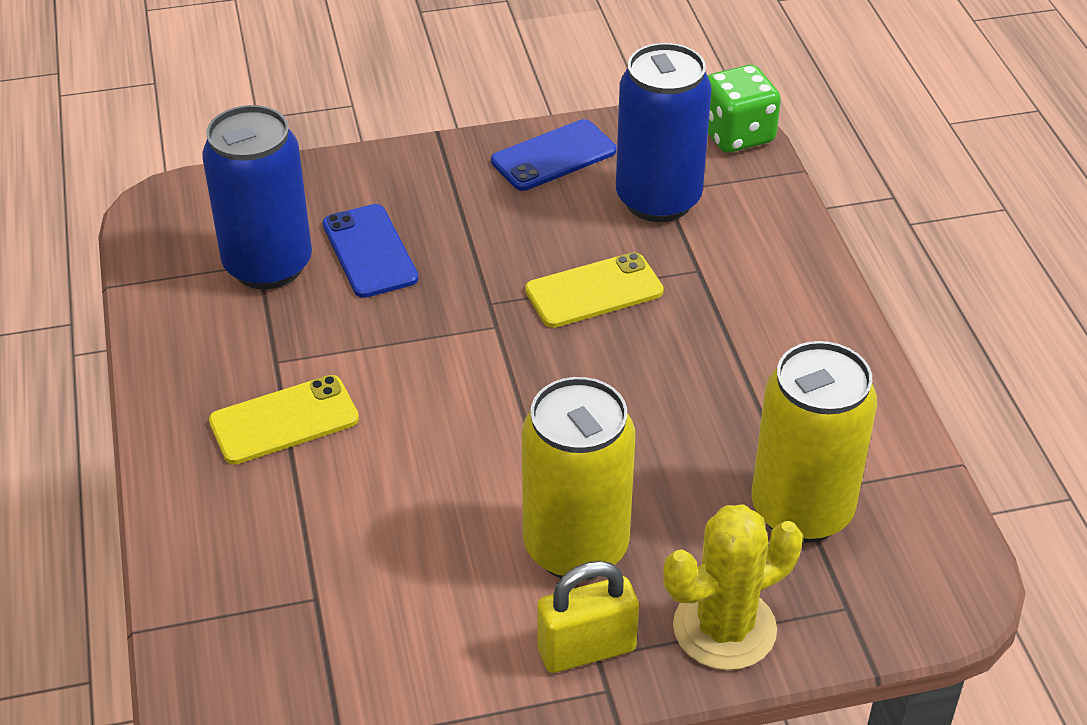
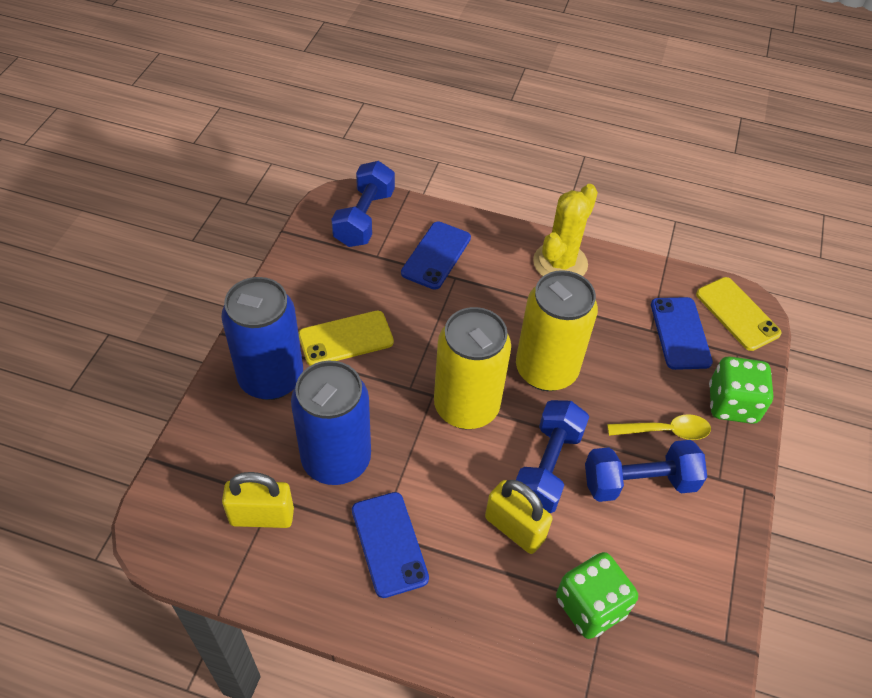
blue dumbbell: none = 0 -> [331,161,395,247] [516,400,589,513] [585,440,707,502] = 3
blue phone: [323,204,418,298] [491,119,616,191] = 2 -> [352,492,429,598] [401,221,471,290] [651,297,713,370] = 3
green dice: [708,65,781,153] = 1 -> [556,552,638,639] [709,356,773,424] = 2
yellow padlock: [537,561,639,673] = 1 -> [222,472,294,528] [485,480,553,554] = 2
yellow spoon: none = 0 -> [607,414,711,440] = 1

